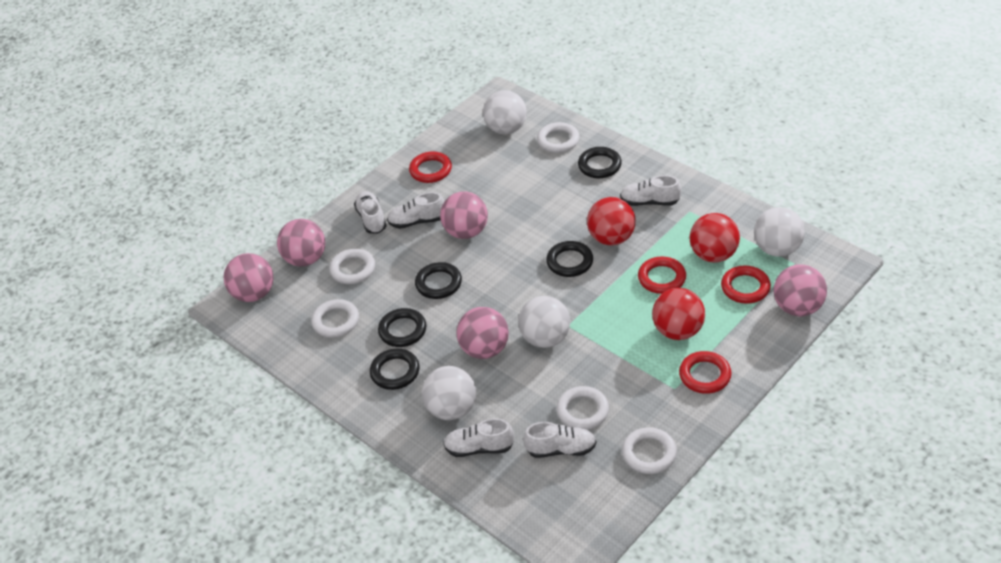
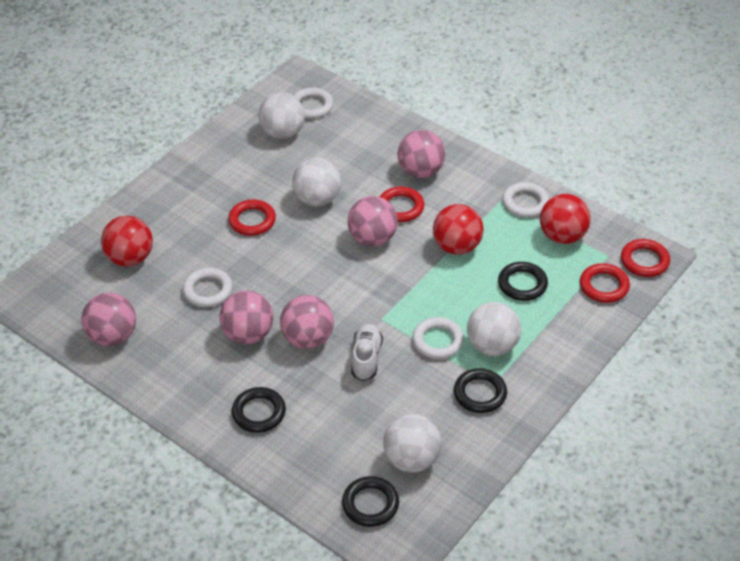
black ring: [370,349,419,390] [378,308,426,347] [415,262,462,299] [546,241,593,277] [578,147,622,178] = 5 -> [232,387,286,433] [342,476,399,527] [454,368,507,413] [498,262,548,301] = 4
white ring: [311,299,359,338] [329,249,375,284] [537,122,580,153] [557,386,609,430] [622,427,677,474] = 5 -> [183,268,232,307] [293,87,333,119] [412,317,464,359] [502,182,549,218] = 4
white shoe: [354,191,387,234] [387,192,445,229] [443,418,514,457] [523,422,596,458] [620,175,681,206] = 5 -> [351,324,383,381] = 1

